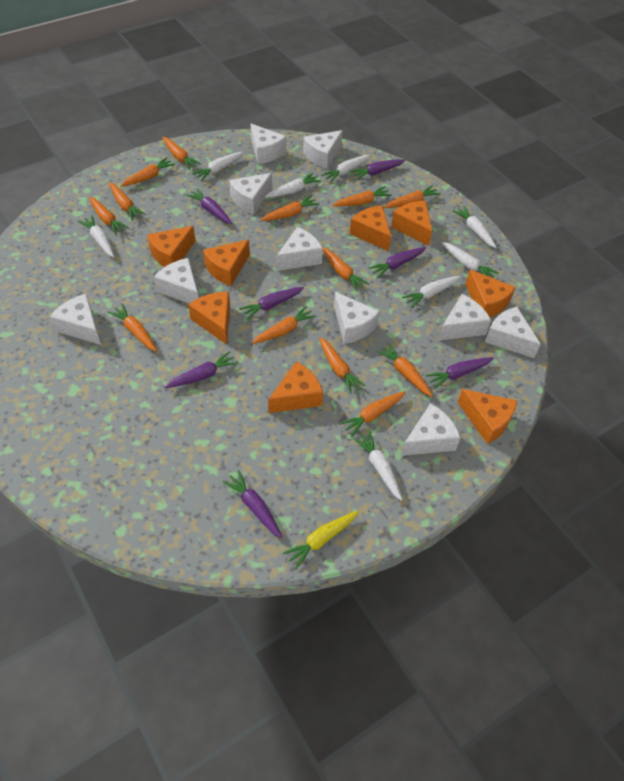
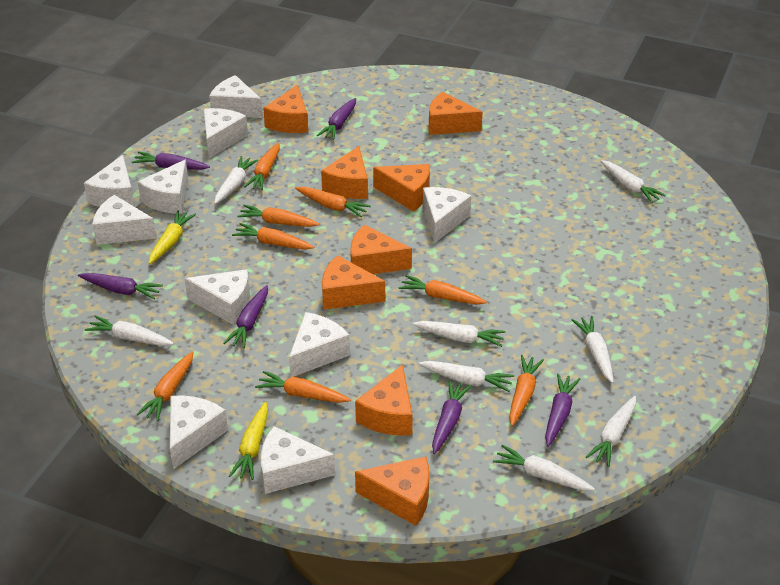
orange carrot: [89,197,129,235] [108,304,157,351] [109,182,146,221] [120,157,175,187] [162,137,201,170] [252,306,316,344] [261,195,319,221] [319,337,366,394] [322,247,369,291] [332,186,392,206] [340,391,406,437] [376,343,433,397] [384,185,441,208] = 13 -> [137,351,194,421] [232,223,314,250] [237,205,320,227] [244,143,280,190] [255,371,351,403] [295,187,371,217] [399,275,487,305] [509,355,544,426] = 8
purple carrot: [164,351,238,388] [186,188,232,224] [222,470,283,539] [239,287,304,320] [350,159,405,180] [369,247,426,278] [425,357,494,389] = 7 -> [78,273,163,299] [132,152,210,170] [224,285,268,348] [317,98,356,140] [432,380,472,454] [545,373,580,447] = 6
yellow carrot: [283,511,359,569] = 1 -> [148,210,196,264] [229,402,268,480] = 2

